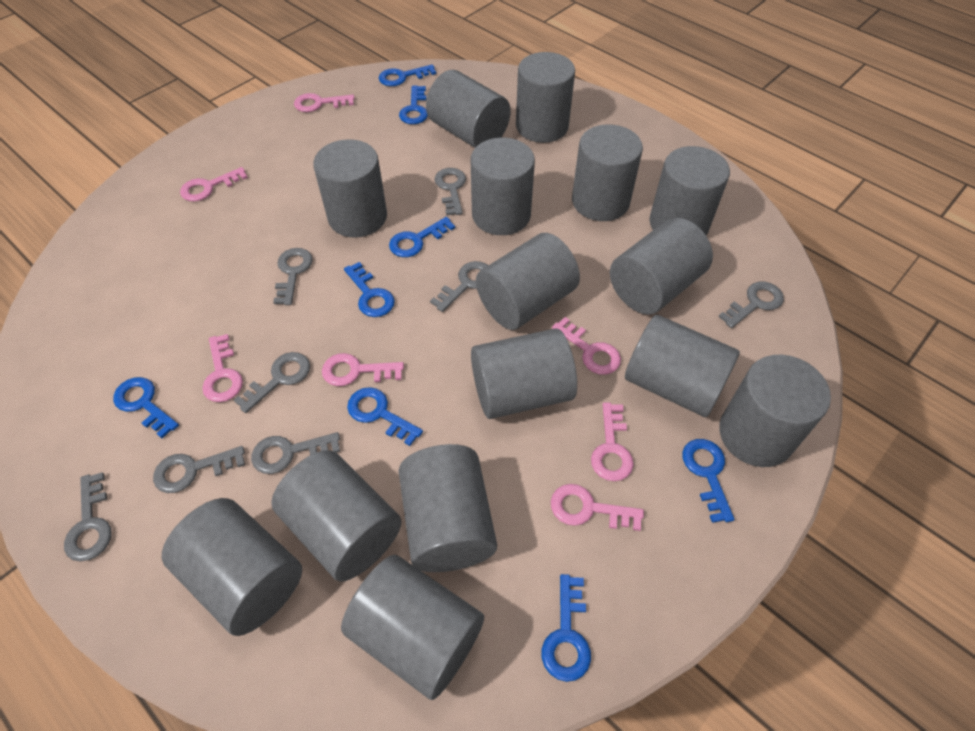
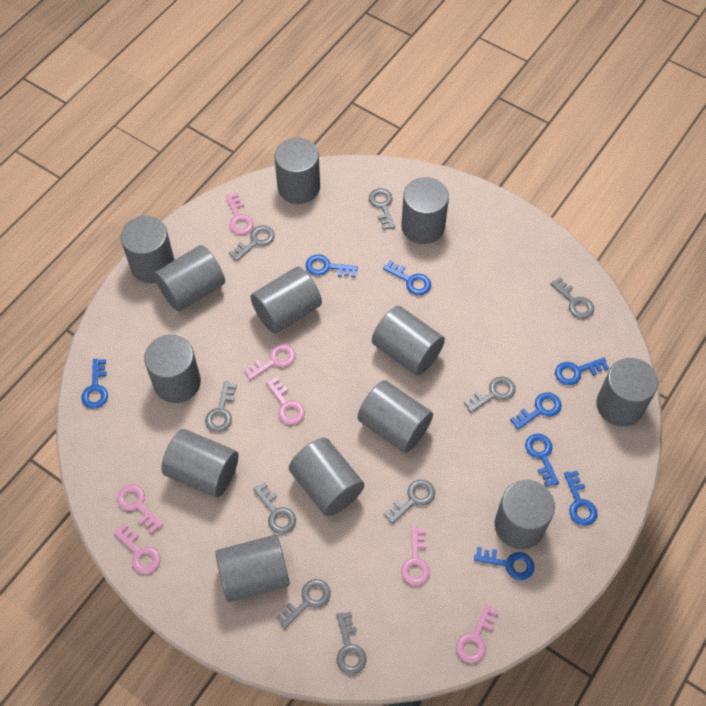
grey cylinder: [162,498,302,636] [271,450,402,582] [313,139,387,238] [341,555,484,700] [398,444,497,572] [426,70,511,148] [471,138,535,235] [471,329,577,419] [476,233,580,330] [516,52,575,143] [572,124,643,221] [610,218,713,315] [625,315,740,417] [649,146,730,235] [719,355,831,467] = 15 -> [121,216,175,283] [144,335,201,403] [154,245,225,312] [161,429,238,498] [215,535,290,602] [251,267,322,334] [274,138,320,204] [289,438,364,516] [357,380,433,453] [372,306,445,376] [401,177,449,244] [495,480,555,549] [596,358,658,426] = 13
grey key: [64,472,112,562] [153,446,245,493] [234,352,310,413] [251,432,340,474] [273,248,313,305] [430,261,488,312] [434,168,466,215] [718,282,784,328] = 8 -> [205,382,237,432] [229,225,275,261] [253,482,296,534] [276,579,331,629] [336,612,367,675] [369,188,395,230] [383,480,435,524] [464,376,516,412] [550,277,594,319] = 9

